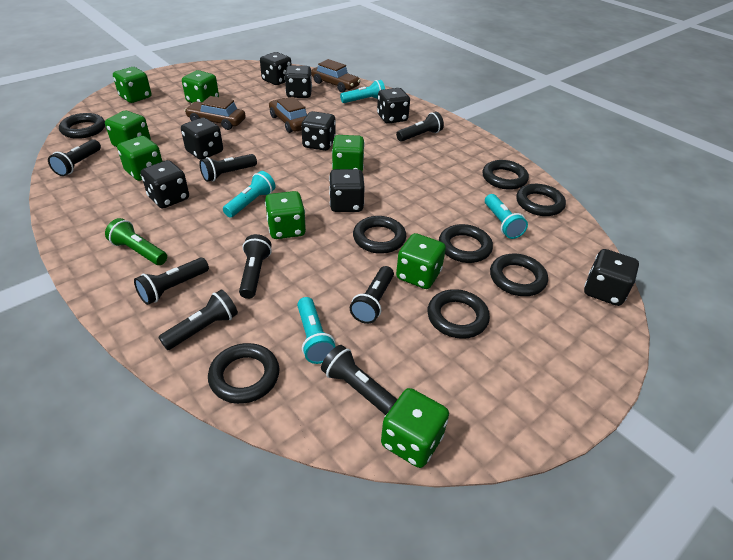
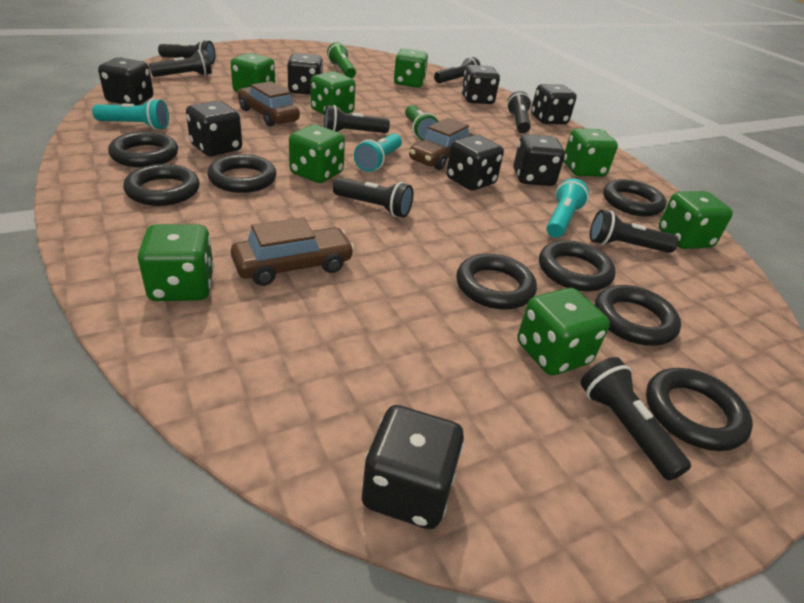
green flashlight: [105,218,167,265] = 1 -> [327,42,356,78] [405,105,439,141] = 2
turquoise flashlight: [223,171,276,217] [297,297,336,364] [340,80,385,103] [485,194,528,239] = 4 -> [92,98,169,130] [354,133,402,172] [546,178,589,238] = 3

